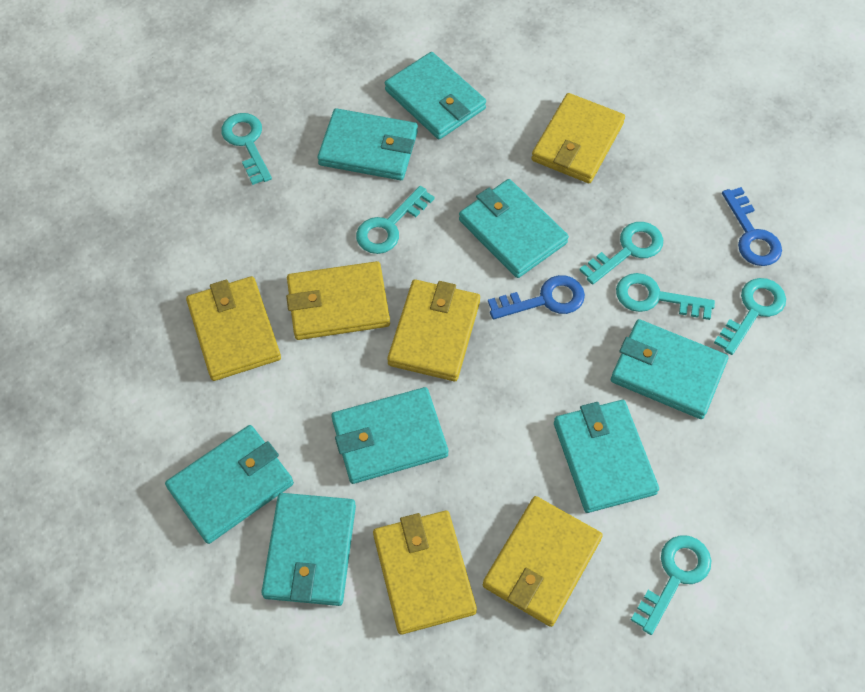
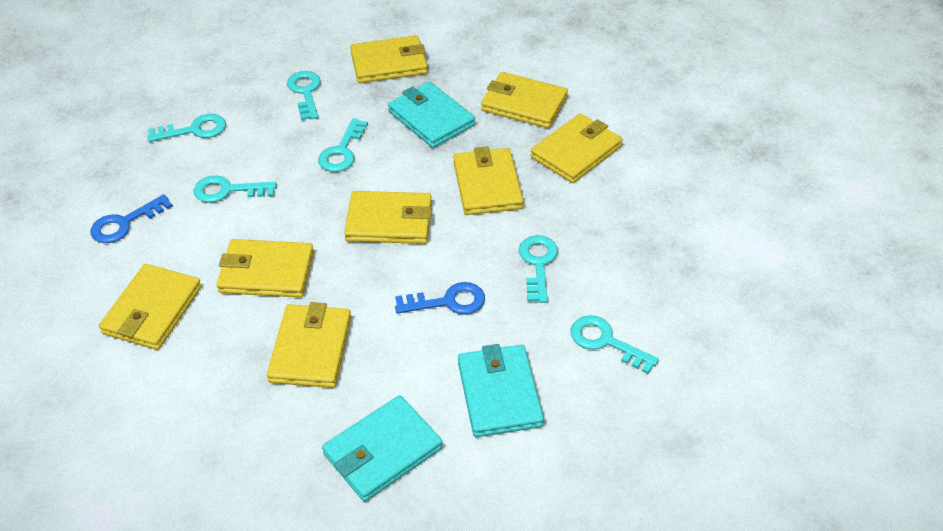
turquoise wallet: [165,425,294,544] [261,493,356,606] [317,108,418,180] [331,387,448,484] [385,52,486,139] [459,179,569,278] [554,400,659,513] [611,319,728,419] = 8 -> [322,395,443,502] [388,82,475,148] [458,344,544,437] = 3
yellow wallet: [186,276,281,381] [286,261,390,340] [373,511,477,634] [387,280,480,381] [483,496,603,627] [531,93,625,183] = 6 -> [99,264,202,350] [217,239,314,298] [267,302,351,388] [344,191,432,244] [350,35,428,83] [453,146,524,215] [481,72,568,128] [531,114,622,183] = 8

